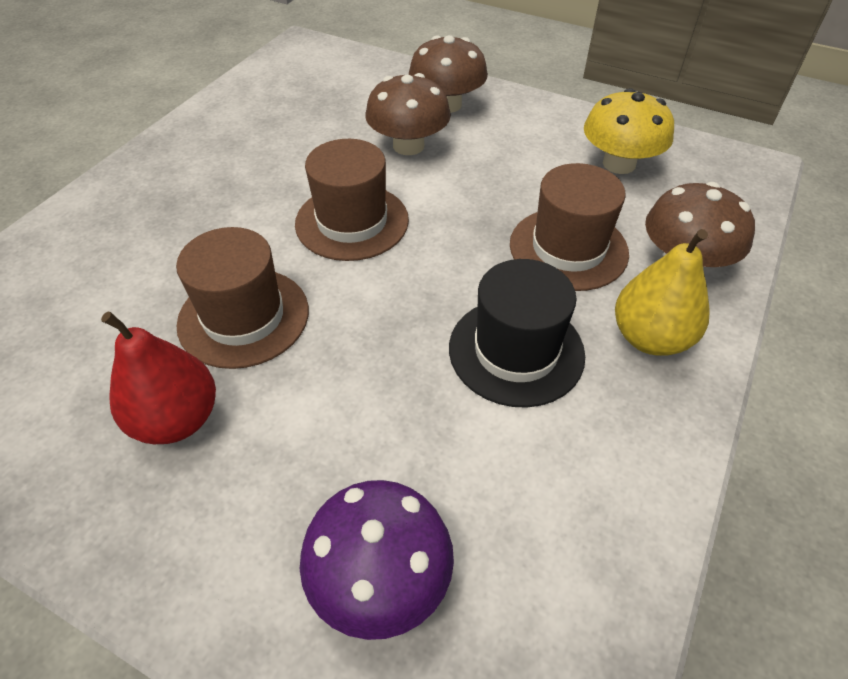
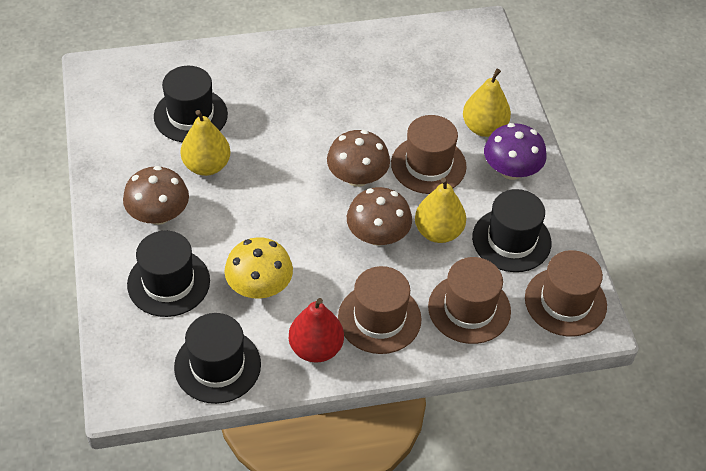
black hat: [449,259,585,408] = 1 -> [127,231,210,317] [154,66,228,142] [174,313,261,404] [472,189,551,272] = 4
brown hat: [176,227,309,369] [295,139,409,261] [510,163,629,291] = 3 -> [338,266,421,354] [391,115,467,194] [428,257,511,344] [525,250,607,337] = 4
yellow pear: [615,229,710,356] = 1 -> [180,110,230,176] [415,178,466,243] [463,69,511,137] = 3

